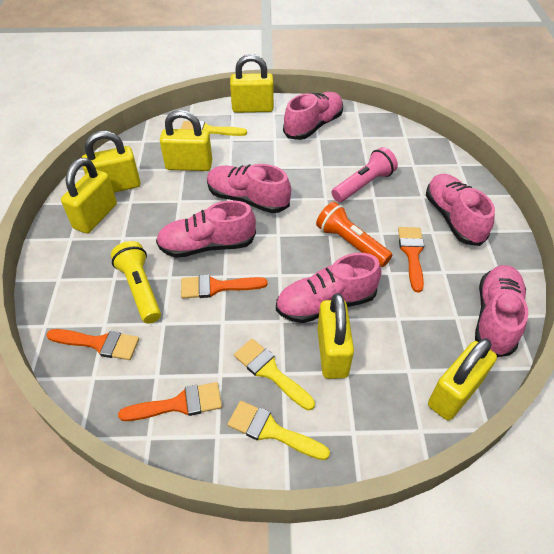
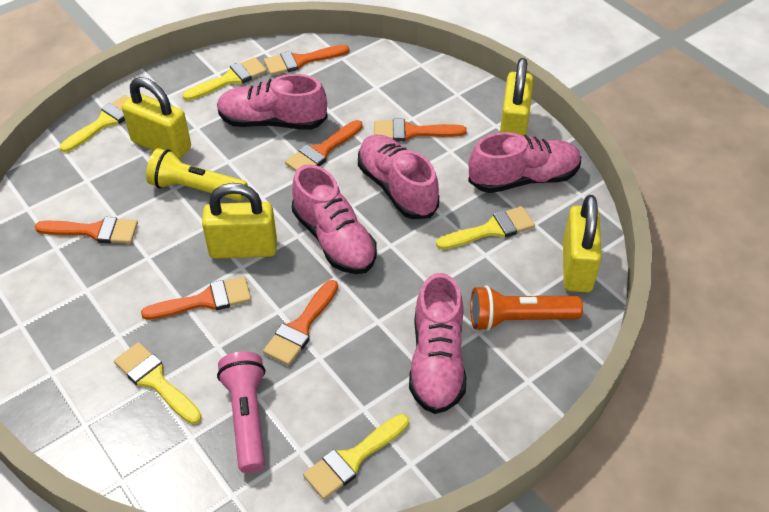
orange brush: [46,329,139,360] [118,382,222,421] [181,275,268,299] [398,227,424,292] = 4 -> [35,217,138,244] [141,277,251,320] [263,280,338,365] [264,45,349,75] [285,120,363,171] [374,119,467,141] = 6
pink shoe: [156,200,256,258] [207,164,291,213] [276,253,381,323] [283,92,343,140] [426,174,495,246] [475,265,528,357] = 6 -> [217,74,328,130] [292,164,377,274] [358,134,439,219] [409,273,466,414] [468,132,581,193] = 5
yellow brush: [181,121,247,136] [228,401,330,460] [234,339,315,410] = 3 -> [60,95,129,152] [114,342,202,424] [183,57,267,101] [303,414,409,499] [436,206,535,250] = 5
yellow padlock: [61,158,117,233] [82,131,141,193] [160,110,212,171] [230,54,274,113] [317,293,354,379] [428,338,497,421] = 6 -> [122,77,191,159] [202,183,277,259] [500,58,533,136] [563,195,602,293] = 4

